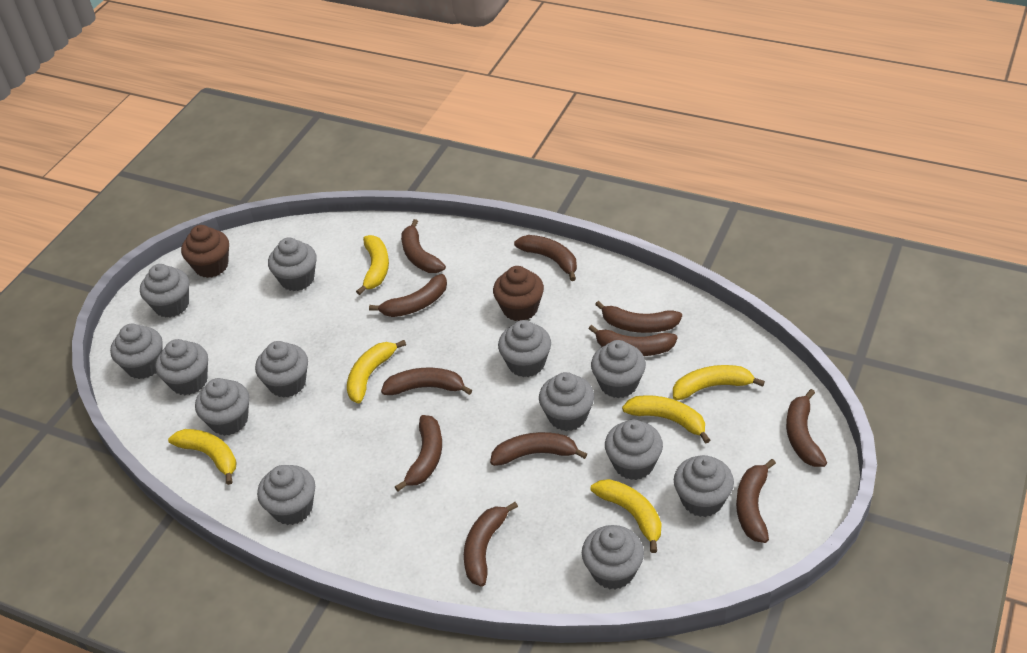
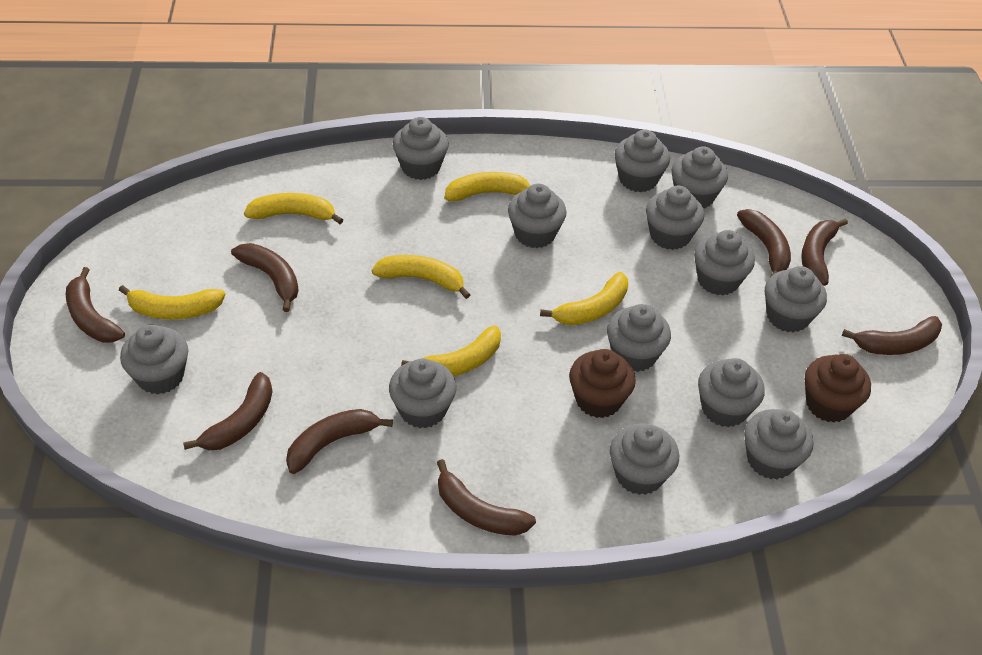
brown banana: [369,274,447,317] [381,368,472,395] [395,415,442,491] [401,219,446,273] [464,502,518,586] [490,432,587,466] [514,235,577,281] [588,325,678,356] [595,301,682,333] [736,459,776,543] [786,389,827,467] = 11 -> [66,267,125,342] [183,372,272,450] [231,243,299,312] [286,409,393,474] [437,459,536,536] [737,209,791,276] [801,218,848,286] [842,316,942,355] = 8

